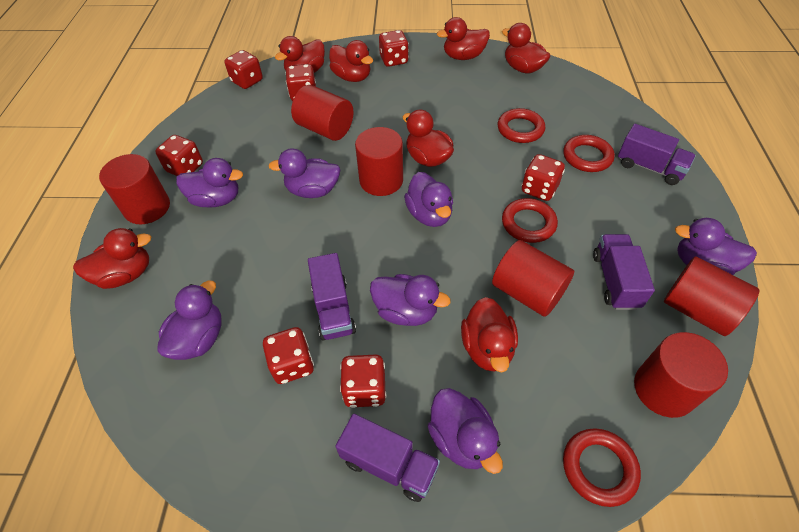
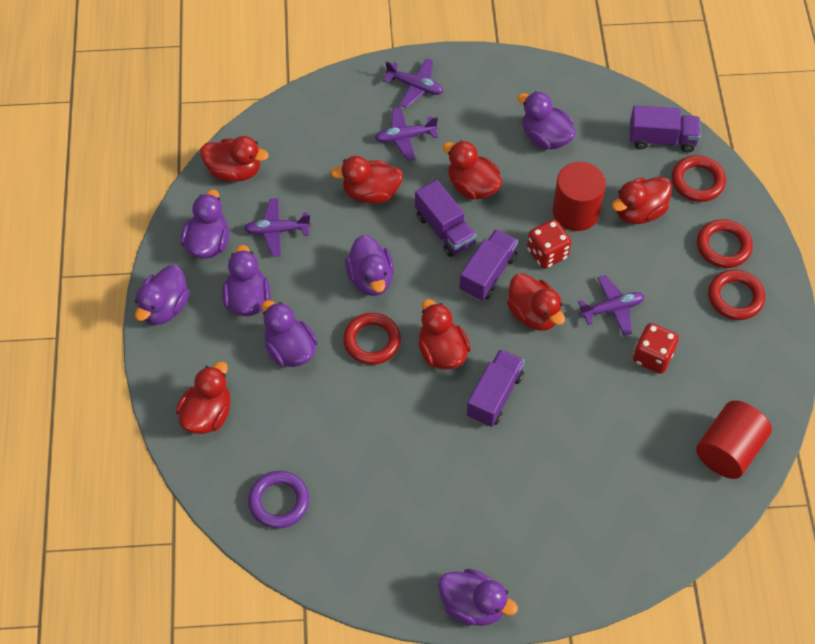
purple plane: none = 0 -> [244,198,311,257] [375,107,438,161] [383,58,443,108] [578,275,645,336] = 4
purple ring: none = 0 -> [248,471,310,529] = 1
red cylinder: [99,154,170,224] [291,85,354,141] [355,127,403,196] [492,240,574,317] [634,332,728,418] [664,256,760,336] = 6 -> [553,162,606,231] [696,400,772,479] = 2
red dice: [155,135,203,176] [225,50,263,89] [263,327,314,384] [286,64,316,101] [340,354,386,408] [379,30,409,67] [522,154,565,201] = 7 -> [527,219,571,269] [633,323,679,374] = 2

